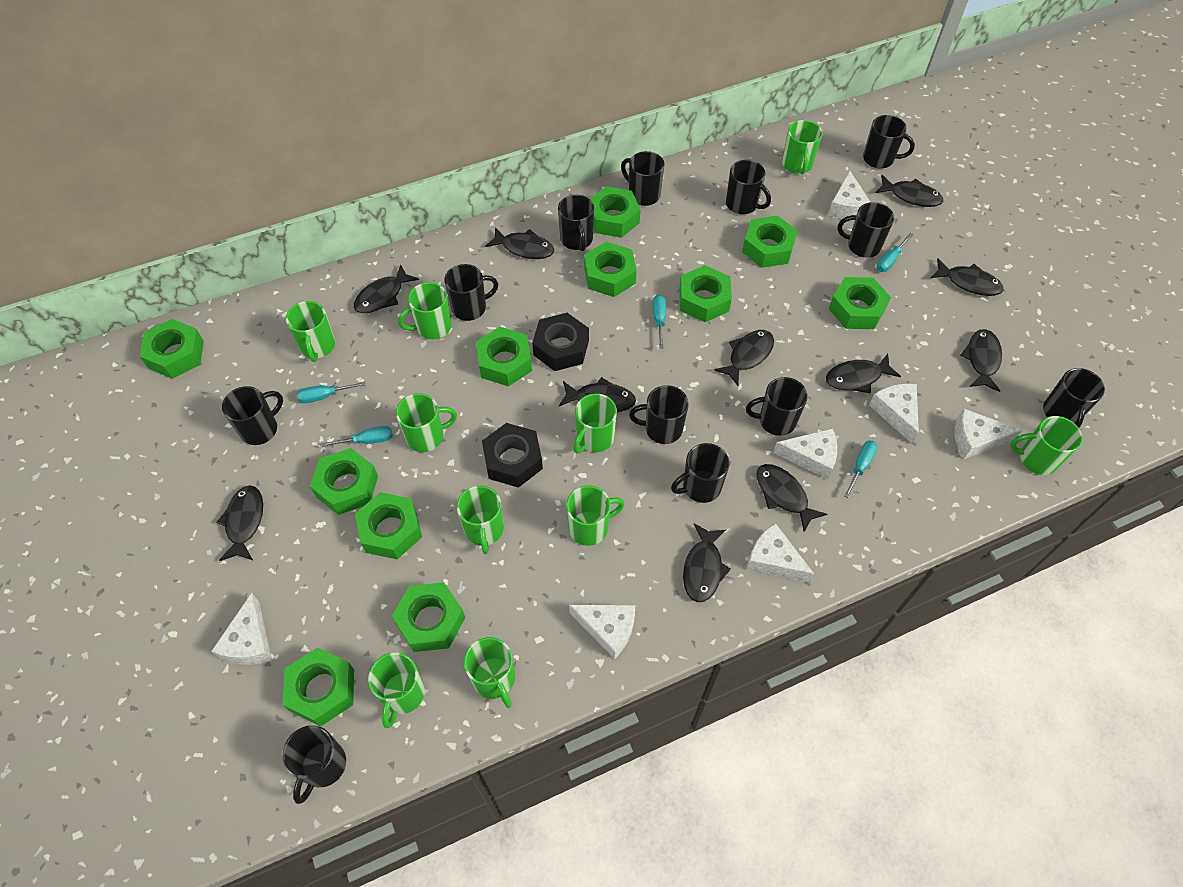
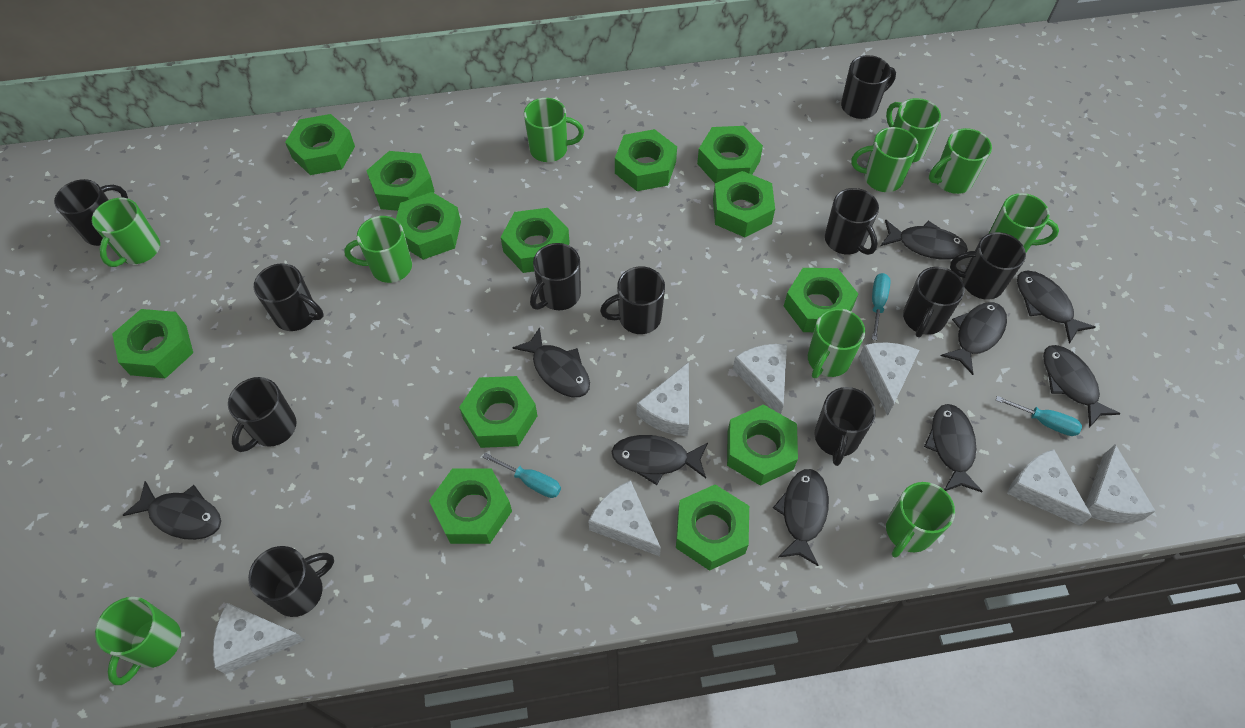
black fish: [216,485,263,561] [354,265,419,313] [485,227,554,259] [559,377,636,412] [683,523,731,602] [714,330,774,386] [756,464,827,532] [826,354,901,394] [875,175,943,207] [930,258,1004,296] [961,329,1002,392] = 11 -> [123,481,221,540] [512,327,590,397] [612,435,708,485] [773,469,829,566] [881,219,968,260] [924,404,983,492] [941,302,1007,375] [1017,271,1095,343] [1043,345,1121,428] = 9
black mug: [222,386,283,445] [282,725,346,804] [444,264,498,321] [558,195,594,251] [621,151,664,206] [629,385,689,444] [671,443,730,503] [726,160,771,214] [746,377,808,436] [838,202,894,258] [863,115,915,168] [1043,368,1105,428] = 12 -> [54,179,128,246] [228,377,297,452] [248,546,334,617] [254,263,324,331] [530,243,581,310] [600,266,665,334] [815,387,875,466] [825,188,879,255] [841,55,896,119] [903,267,965,337] [950,232,1026,300] = 11
black nut: [482,423,543,488] [532,313,589,371] = 2 -> none = 0
green nut: [140,319,204,379] [282,647,354,726] [310,448,378,515] [355,492,422,559] [392,582,465,652] [476,327,532,387] [584,242,637,297] [590,186,640,238] [679,265,732,322] [742,215,798,268] [829,277,891,329] = 11 -> [112,309,193,378] [285,114,355,175] [366,151,435,211] [396,192,461,260] [429,468,512,544] [459,376,537,448] [501,208,570,273] [615,129,677,191] [676,484,749,571] [697,126,763,183] [713,171,775,237] [727,404,798,486] [784,268,858,332] = 13
turquoise screwdriver: [297,382,366,403] [322,426,392,447] [653,295,666,348] [844,440,878,498] [877,233,913,272] = 5 -> [483,453,561,498] [872,273,891,340] [996,396,1082,436] = 3

